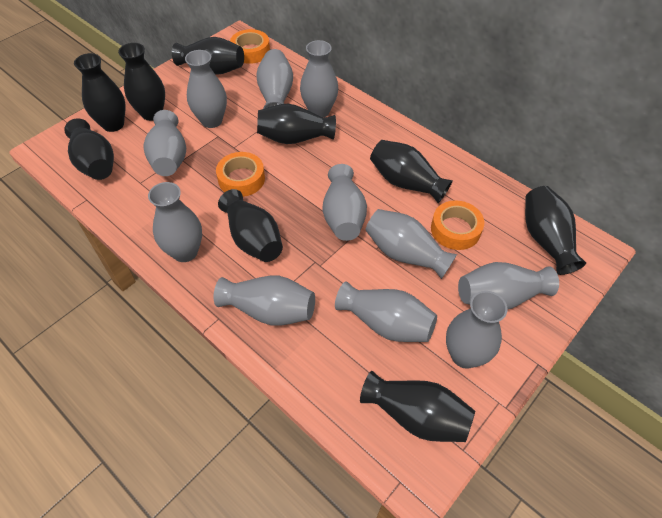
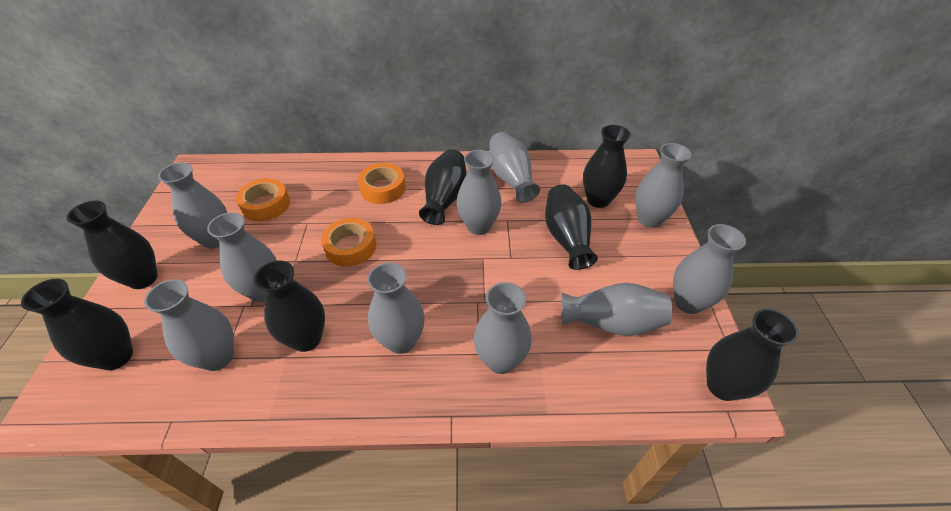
black vase: [64,118,114,180] [74,53,126,132] [118,43,165,121] [172,37,244,75] [218,189,283,262] [257,104,336,144] [360,371,475,442] [370,140,453,203] [525,186,586,275] = 9 -> [21,279,133,370] [67,201,158,289] [254,261,325,352] [419,149,467,225] [545,184,598,270] [583,125,631,208] [706,309,799,401] = 7
grey vase: [144,110,186,176] [148,182,202,262] [185,50,227,128] [214,276,315,326] [256,49,293,109] [300,40,338,117] [323,164,367,241] [335,281,437,342] [365,209,457,279] [446,291,507,369] [458,262,559,310] = 11 -> [144,279,234,371] [158,162,227,249] [207,212,277,302] [367,263,425,354] [457,150,501,235] [474,282,532,374] [489,132,540,203] [562,283,672,336] [635,143,691,228] [673,224,746,314] = 10

